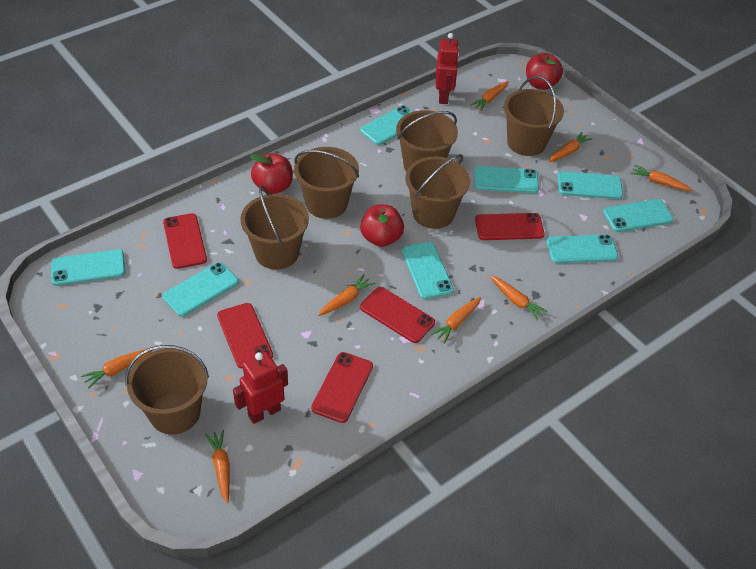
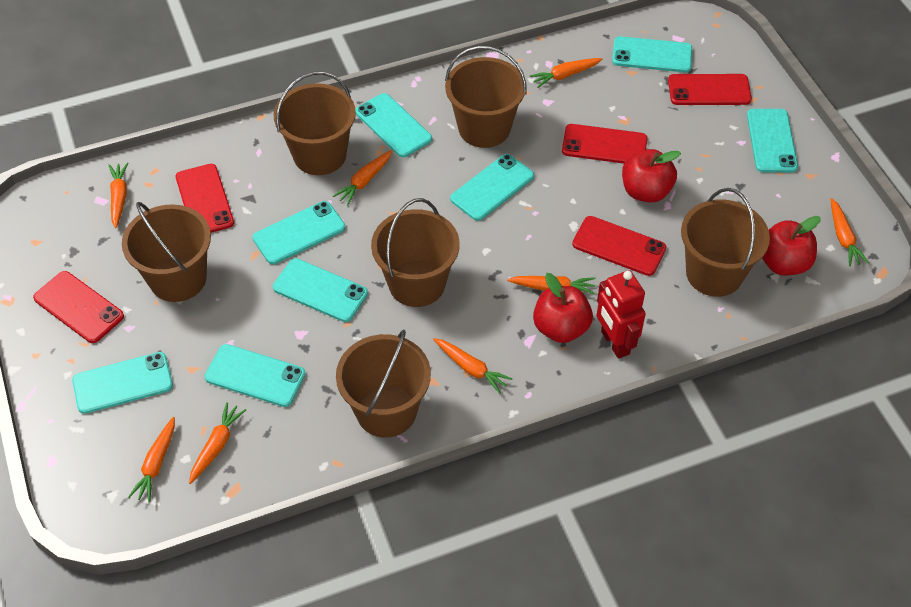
red robot: [233,352,288,424] [436,33,459,104] = 2 -> [597,270,646,359] = 1

